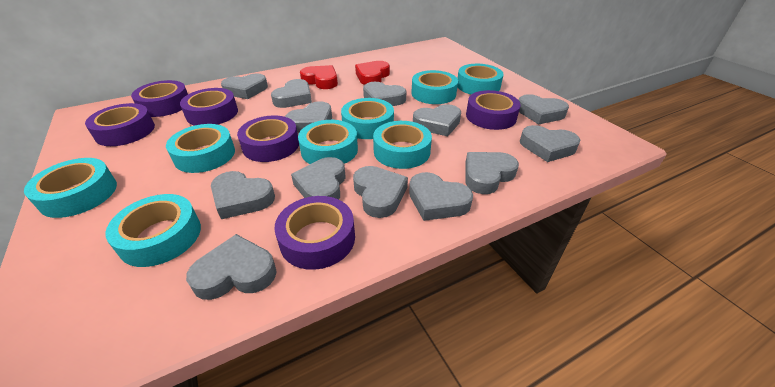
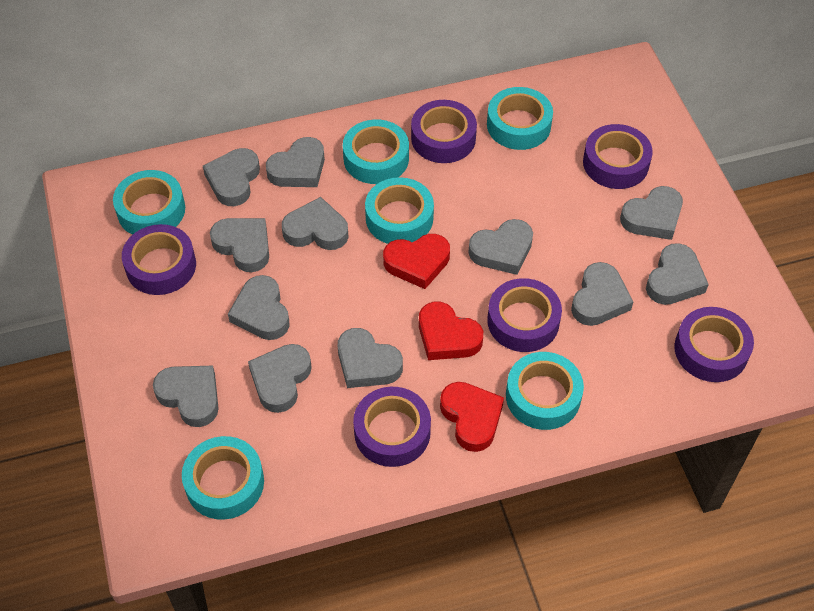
grey heart: [186,234,277,300] [211,171,275,219] [221,74,268,99] [271,79,312,108] [285,101,332,133] [291,157,346,200] [353,166,408,218] [363,82,406,106] [409,172,473,221] [413,104,461,136] [465,152,519,194] [519,94,569,124] [520,125,580,162] = 13 -> [153,366,219,427] [203,148,260,206] [210,218,269,272] [228,275,290,340] [248,344,312,413] [266,137,325,187] [282,197,349,250] [338,328,403,388] [468,219,533,275] [571,262,633,326] [620,186,683,240] [646,243,709,305] = 12
red heart: [300,65,338,89] [355,61,390,85] = 2 -> [383,234,450,289] [419,302,483,360] [440,382,504,452] = 3
turquoise tape: [24,158,117,218] [105,194,201,267] [166,124,235,173] [298,120,358,164] [341,98,394,139] [373,121,432,169] [412,70,458,104] [457,64,504,95] = 8 -> [113,170,185,235] [182,436,264,520] [343,119,409,184] [365,177,434,244] [487,87,553,150] [506,352,584,430] = 6

